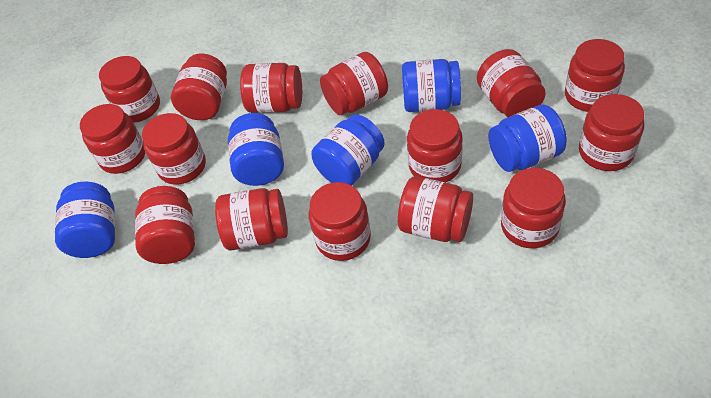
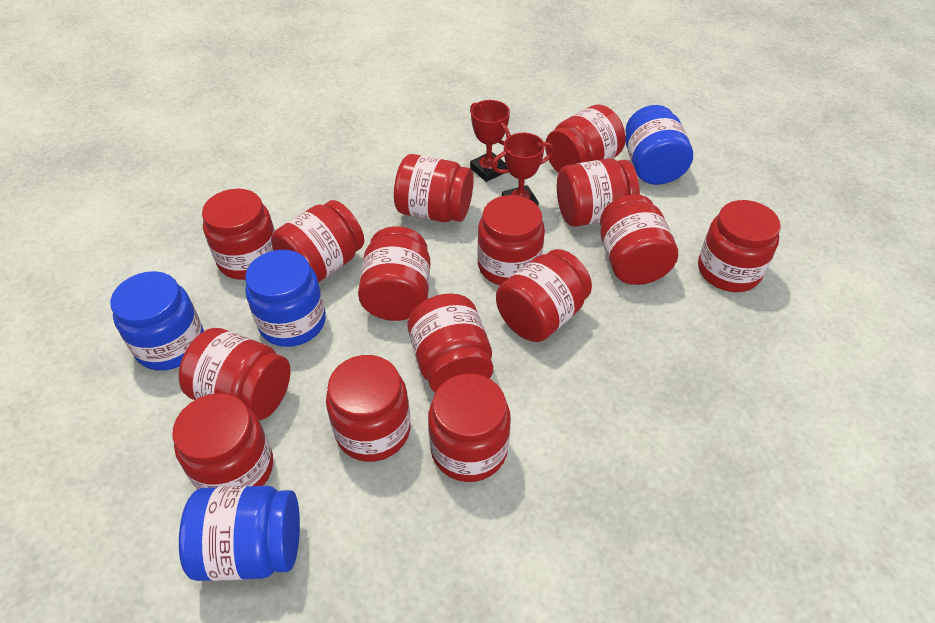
blue jar: [55,182,115,258] [228,113,284,186] [312,115,385,186] [402,59,461,112] [488,105,567,172] = 5 -> [110,271,204,371] [179,486,300,581] [245,250,326,347] [625,105,693,185] = 4
red trophy: none = 0 -> [470,100,510,182] [492,133,554,206] = 2

